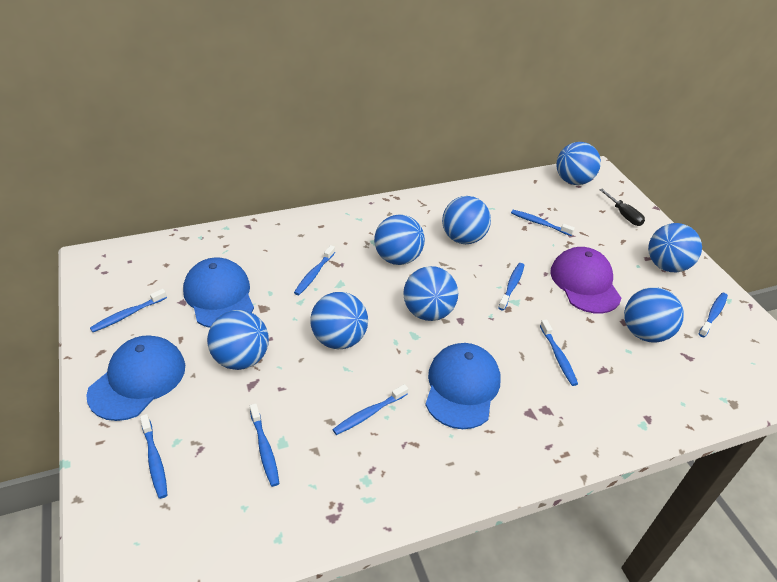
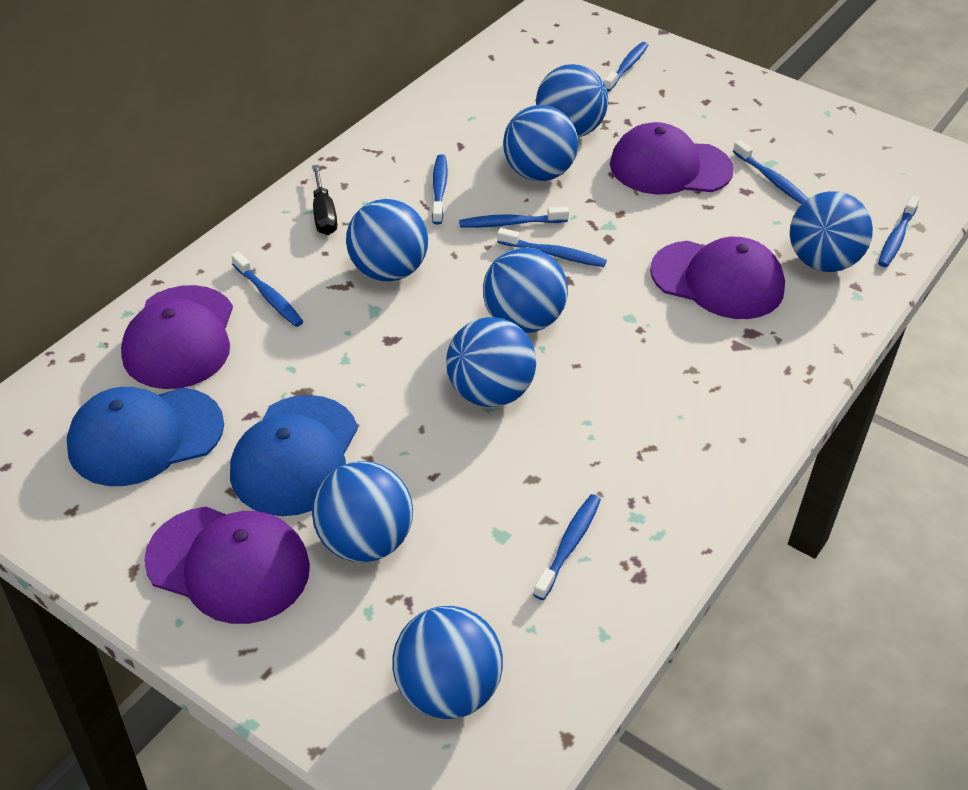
blue cap: [86,335,185,421] [183,257,254,328] [425,343,500,429] = 3 -> [67,387,224,486] [230,395,358,516] = 2
blue toothbrush: [90,289,167,332] [140,414,167,499] [250,403,279,487] [294,245,335,295] [332,384,408,435] [498,263,524,310] [511,210,575,236] [540,319,578,386] [699,292,728,337] = 9 -> [231,252,304,327] [432,154,447,225] [459,207,569,228] [497,228,607,267] [533,494,601,600] [604,42,648,92] [733,140,808,204] [878,195,920,267] = 8
purple cap: [550,247,621,314] = 1 -> [121,285,233,389] [144,507,310,624] [610,122,734,194] [650,237,785,319] = 4

